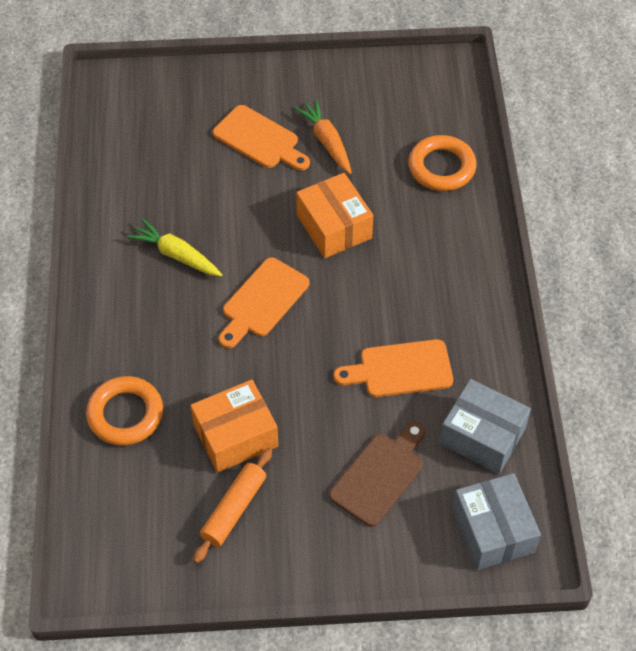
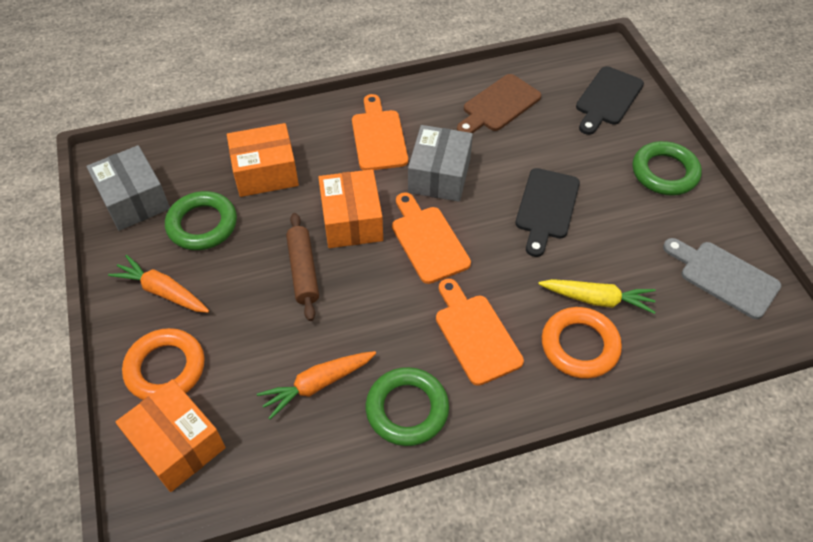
black cutting board: none = 0 -> [515,168,580,257] [576,66,644,135] = 2
brown rolling pin: none = 0 -> [286,213,319,321] = 1
green ring: none = 0 -> [165,191,237,250] [366,367,449,446] [632,141,702,196] = 3
grey cutting board: none = 0 -> [663,238,781,319] = 1
orange box: [190,380,278,473] [296,173,373,258] = 2 -> [116,379,226,492] [227,123,299,197] [318,169,383,248] = 3
orange carrot: [294,99,351,174] = 1 -> [108,255,209,313] [257,351,376,419] = 2
orange rolling pin: [193,448,272,563] = 1 -> none = 0

